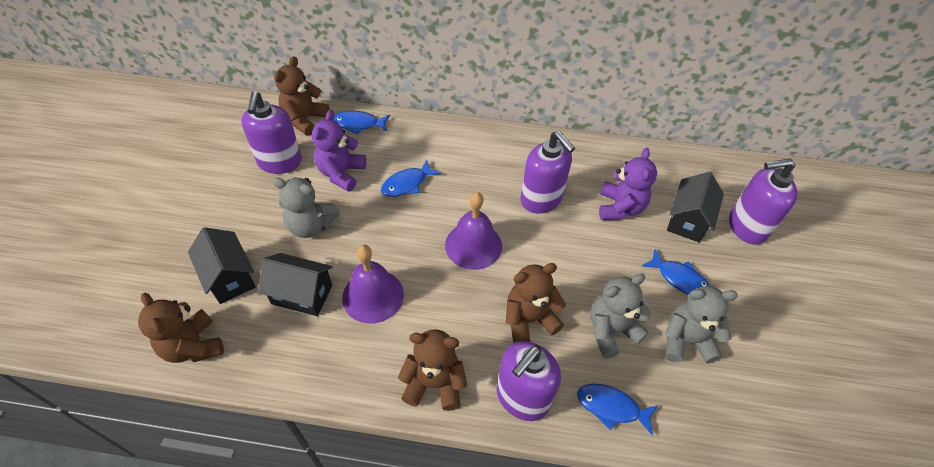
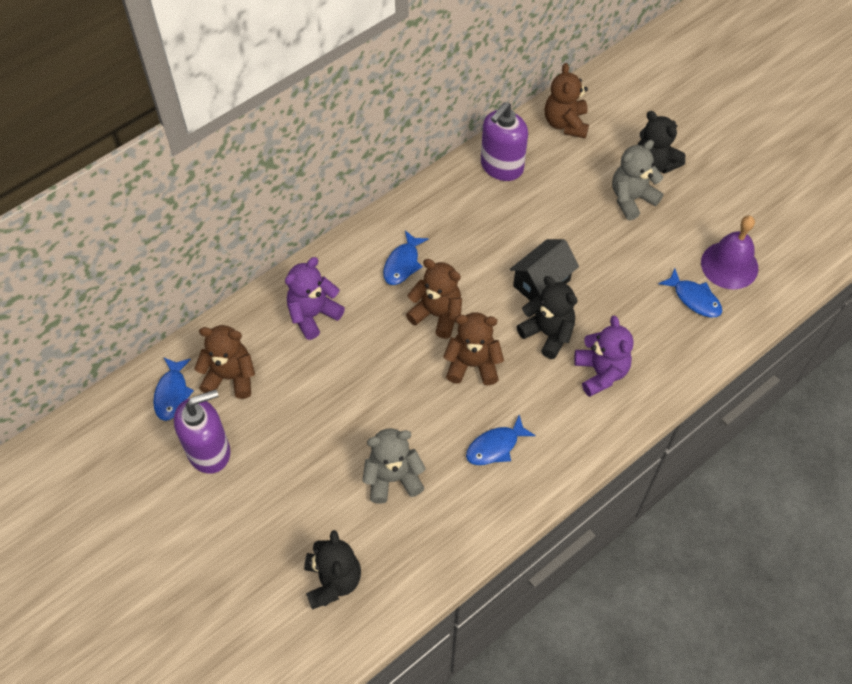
black house: [188,227,256,304] [258,253,332,316] [667,172,724,243] = 3 -> [510,239,579,301] = 1
black teddy bear: none = 0 -> [304,530,361,610] [517,276,578,359] [637,111,686,174] = 3
grey teddy bear: [273,177,340,238] [590,274,651,358] [665,286,738,363] = 3 -> [362,428,426,504] [612,140,663,220] = 2
purple bell: [342,245,404,324] [445,192,502,270] = 2 -> [701,215,758,289] = 1
purple soap dispenser: [241,91,302,174] [497,341,561,421] [521,131,575,214] [729,158,797,245] = 4 -> [174,389,230,474] [481,102,528,181] = 2

